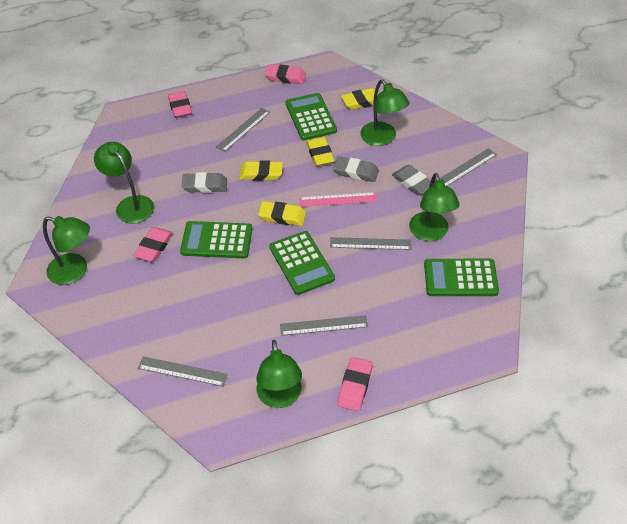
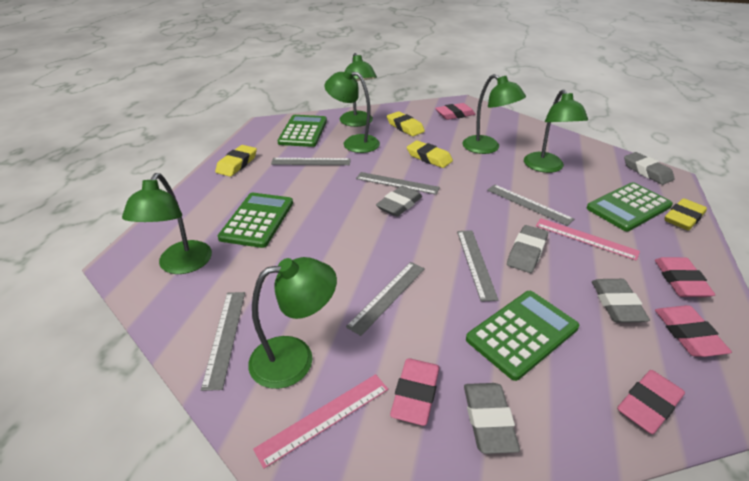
green lamp: [43,216,90,285] [94,142,154,224] [257,340,302,408] [360,79,409,146] [409,173,460,241] = 5 -> [122,173,212,274] [248,257,337,389] [324,68,380,153] [340,53,377,127] [463,74,526,154] [524,89,588,173] = 6
grey eraser: [182,172,227,193] [333,156,379,182] [392,165,434,195] = 3 -> [376,186,422,217] [464,383,520,454] [507,225,548,273] [592,279,650,323] [624,152,675,185] = 5
grey ruler: [138,356,228,387] [216,108,270,152] [280,315,368,336] [330,237,411,250] [440,148,497,186] = 5 -> [201,292,245,391] [271,158,351,165] [346,262,425,336] [356,172,440,195] [457,230,499,302] [487,184,574,226] = 6
pink eraser: [133,227,173,262] [168,91,192,118] [265,64,306,84] [337,357,373,411] = 4 -> [390,359,439,426] [435,103,475,120] [617,370,685,434] [655,257,715,297] [655,305,732,357] = 5
pink ruler: [299,192,377,207] = 1 -> [253,374,388,469] [536,218,640,261] = 2

